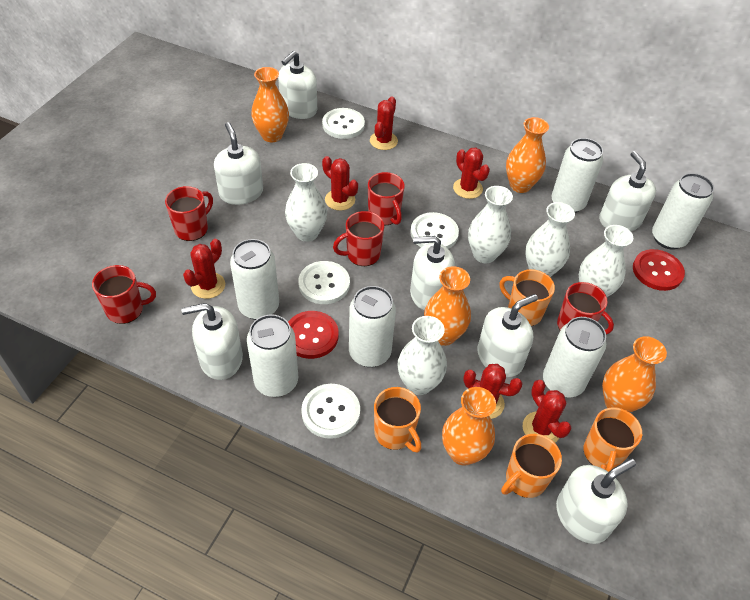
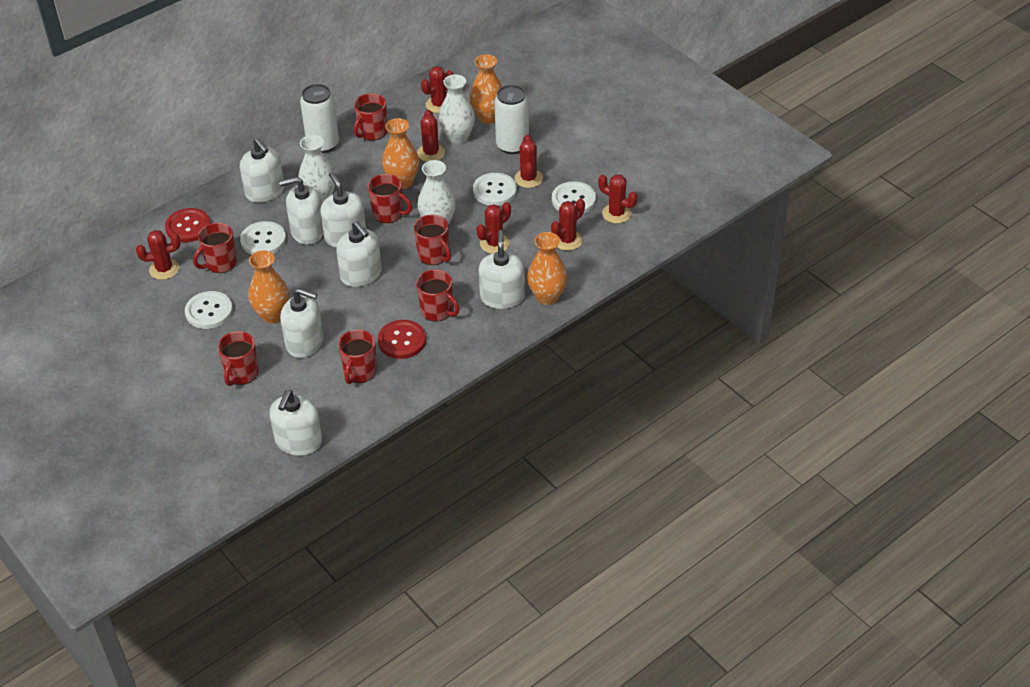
orange mug: [374,387,421,453] [500,269,555,326] [501,434,562,498] [584,408,642,472] = 4 -> none = 0
orange vase: [251,67,289,142] [424,266,471,346] [442,387,496,466] [506,117,549,193] [602,336,667,412] = 5 -> [248,250,289,323] [382,118,419,189] [470,54,502,124] [527,232,567,305] = 4
red cactus: [183,239,225,299] [322,156,358,211] [370,97,398,150] [453,147,490,199] [463,364,523,419] [523,380,571,443] = 6 -> [136,230,181,280] [417,110,445,162] [421,66,454,113] [476,202,511,254] [514,135,543,188] [551,199,585,251] [598,174,637,223] = 7
red mug: [92,265,156,324] [165,186,213,241] [333,211,384,266] [368,172,405,225] [557,282,614,334] = 5 -> [193,223,237,273] [217,331,259,386] [338,330,377,384] [354,93,387,141] [368,174,412,223] [414,215,451,265] [416,269,459,322] = 7
white can: [230,239,279,320] [247,314,298,397] [349,286,396,367] [543,317,606,398] [551,138,603,213] [652,173,714,250] = 6 -> [300,84,339,153] [494,85,529,154] = 2
white vase: [285,163,327,242] [398,316,447,395] [468,186,513,263] [525,202,575,277] [579,225,633,297] = 5 -> [298,135,335,203] [418,160,456,225] [439,74,475,144] = 3

